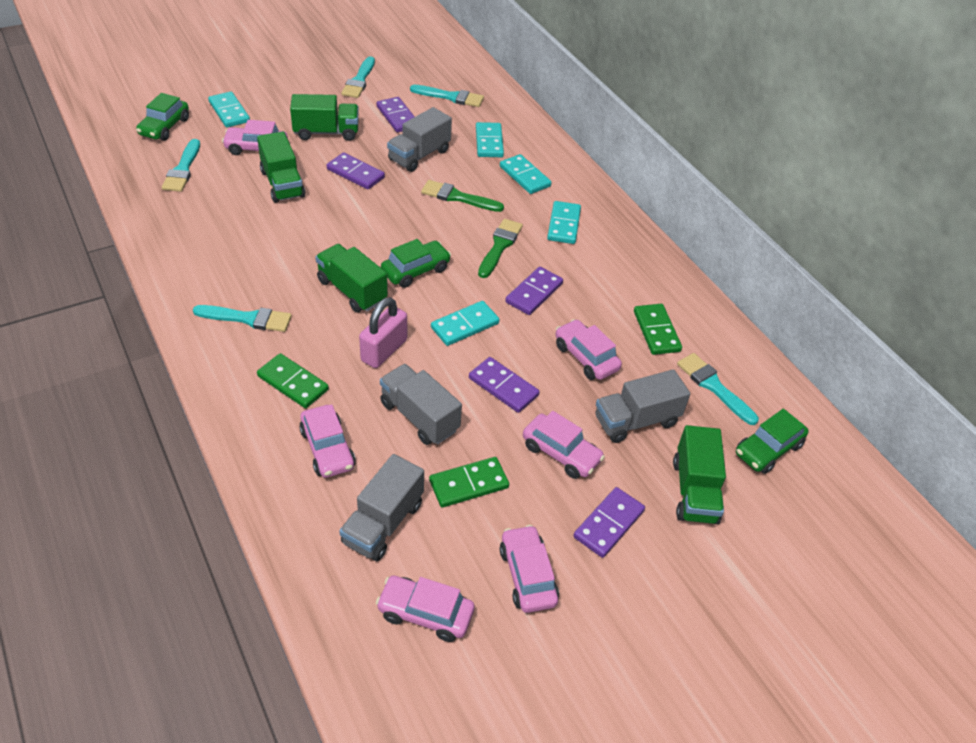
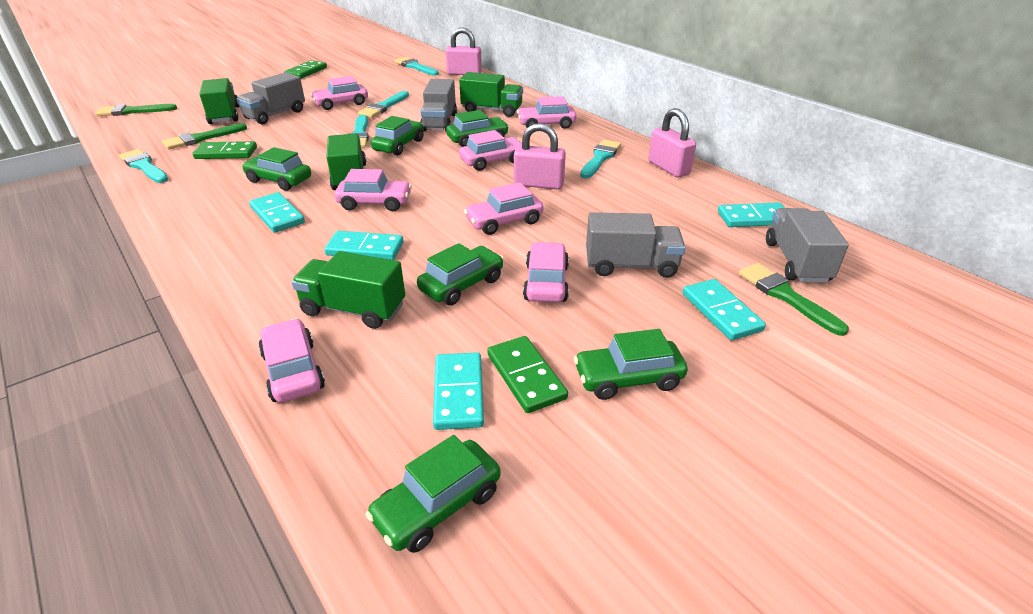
green brush: [421,180,504,212] [478,219,523,278] = 2 -> [95,104,177,116] [162,123,247,150] [739,263,849,336] = 3
green car: [136,93,189,141] [381,239,451,288] [736,409,809,474] = 3 -> [242,147,311,191] [365,435,501,553] [371,116,424,155] [417,243,504,305] [446,110,509,147] [574,329,688,400] = 6
pink car: [222,120,288,155] [299,404,356,478] [376,576,475,642] [500,525,559,613] [523,411,605,479] [556,319,622,380] = 6 -> [258,318,325,403] [310,76,368,110] [335,169,412,211] [459,130,522,171] [464,182,544,235] [517,96,576,129] [523,242,569,302] = 7
pink padlock: [359,297,407,368] = 1 -> [446,27,482,75] [514,123,566,189] [648,108,696,177] = 3
purple domino: [327,152,385,189] [377,97,415,132] [469,357,540,413] [505,267,563,315] [573,487,645,558] = 5 -> none = 0

